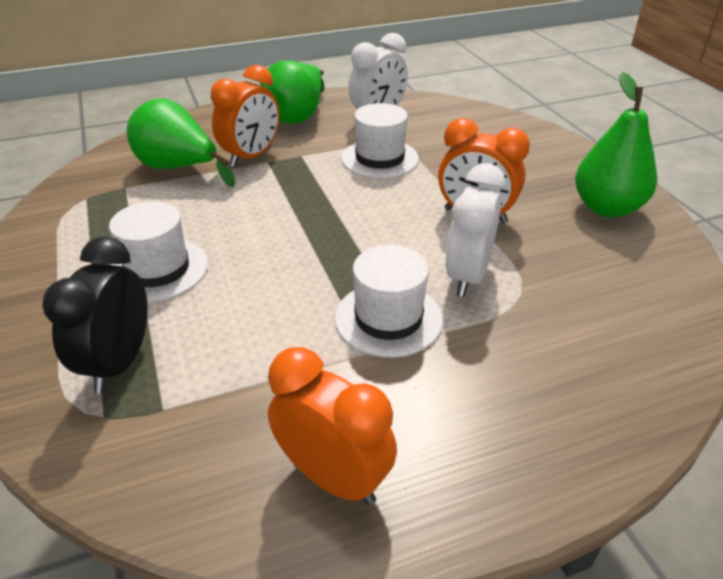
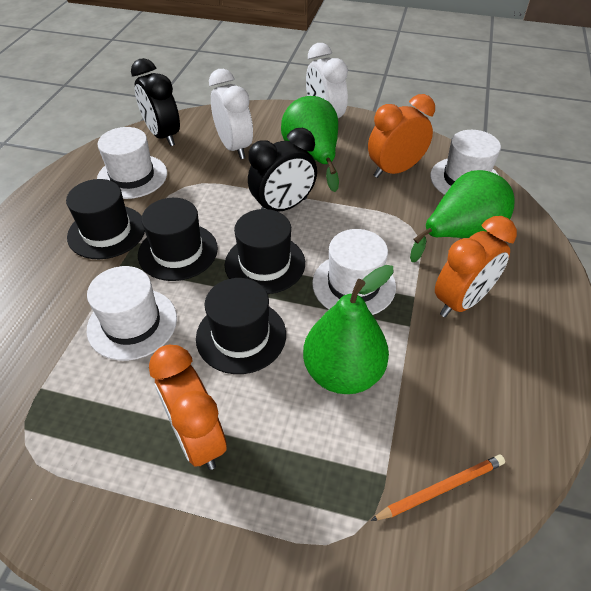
black clock: [42,237,148,394] = 1 -> [131,58,180,146] [248,128,317,212] = 2
black hat: none = 0 -> [66,179,145,259] [138,198,218,281] [196,278,286,374] [225,209,305,294] = 4
orange pencil: none = 0 -> [371,455,505,521] = 1
white hat: [109,202,208,302] [335,245,443,358] [341,103,419,178] = 3 -> [87,266,177,361] [97,127,167,199] [312,229,396,315] [430,130,501,195] = 4

